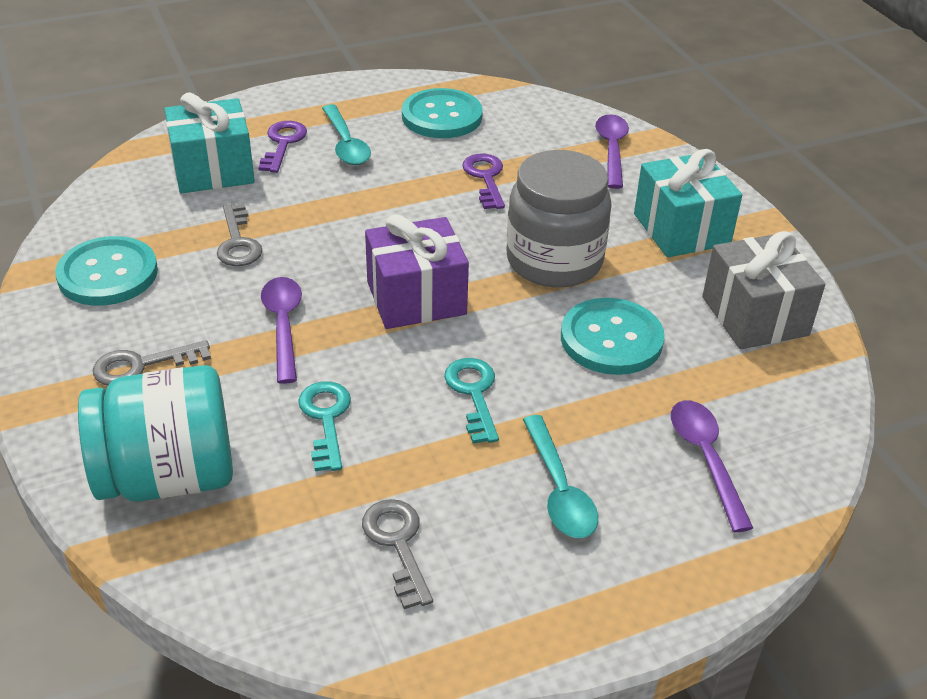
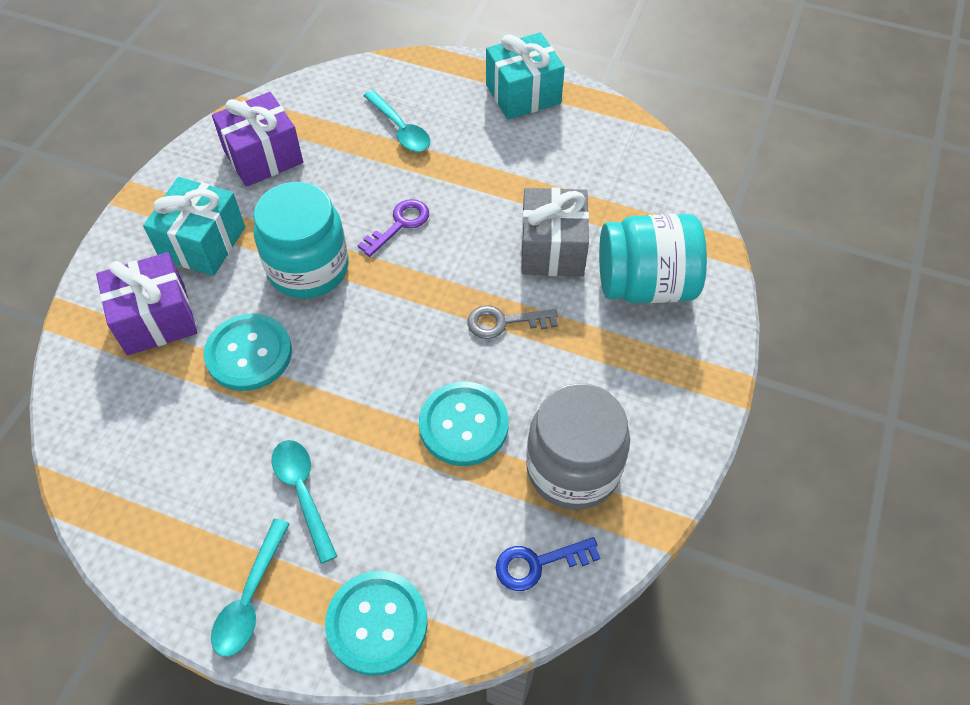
blue key: none = 0 -> [496,537,600,591] = 1
grey key: [93,340,211,386] [217,203,262,266] [362,499,433,609] = 3 -> [467,305,558,339] = 1
purple gift: [365,214,469,329] = 1 -> [96,252,197,356] [212,92,303,187] = 2
purple key: [258,121,307,173] [462,154,505,209] = 2 -> [357,199,429,257] = 1
purple spoon: [261,277,302,384] [595,114,629,189] [671,400,753,532] = 3 -> none = 0
turquoise jar: [78,365,233,502] = 1 -> [253,182,349,299] [599,214,707,303] = 2
turquoise key: [298,381,351,471] [444,358,499,444] = 2 -> none = 0
turquoise spoon: [322,104,371,165] [523,415,598,538] = 2 -> [211,519,290,657] [272,440,338,564] [364,90,430,152] = 3

